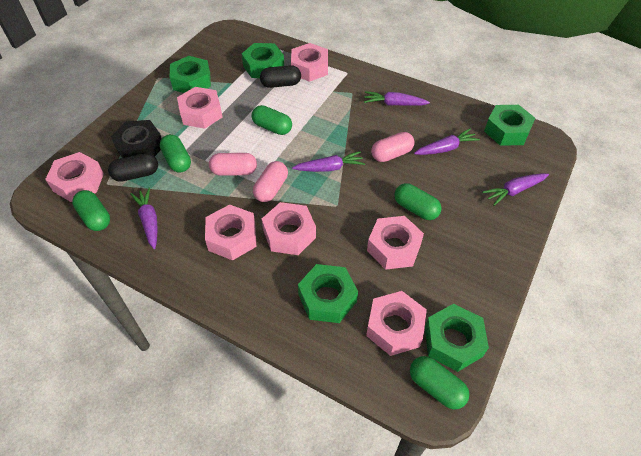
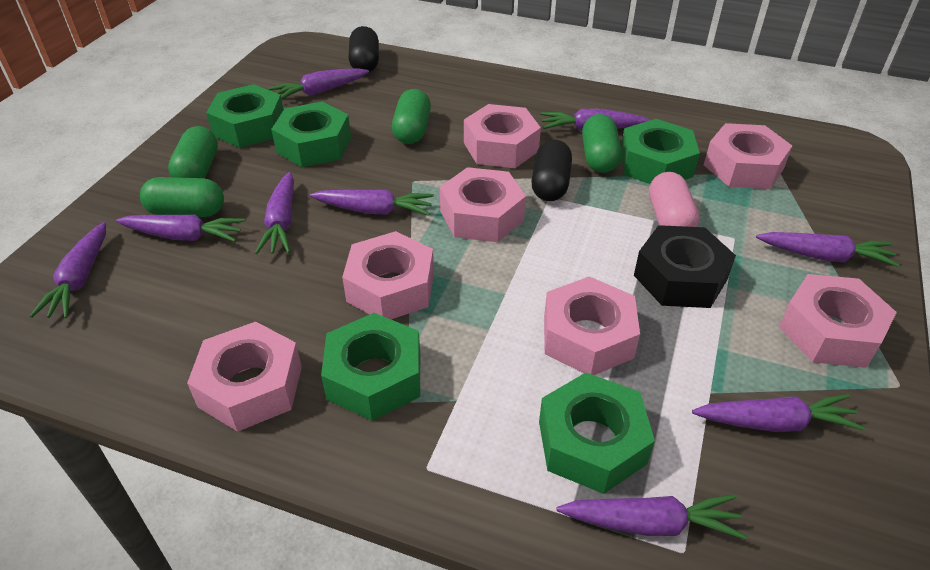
green capsule: [72,190,110,231] [160,134,191,173] [251,105,292,135] [394,183,442,220] [410,356,469,410] = 5 -> [140,177,224,217] [168,126,218,178] [392,89,431,144] [582,114,622,173] = 4
pink capsule: [209,153,257,176] [253,161,288,202] [371,132,415,162] = 3 -> [649,172,700,227] = 1
purple carrot: [130,188,158,249] [292,151,365,172] [364,91,430,106] [414,128,480,155] [482,173,549,206] = 5 -> [30,222,106,318] [116,215,245,242] [255,172,294,254] [268,68,369,99] [310,190,434,216] [541,109,650,131] [557,494,747,539] [692,394,865,432] [756,232,899,267] = 9

